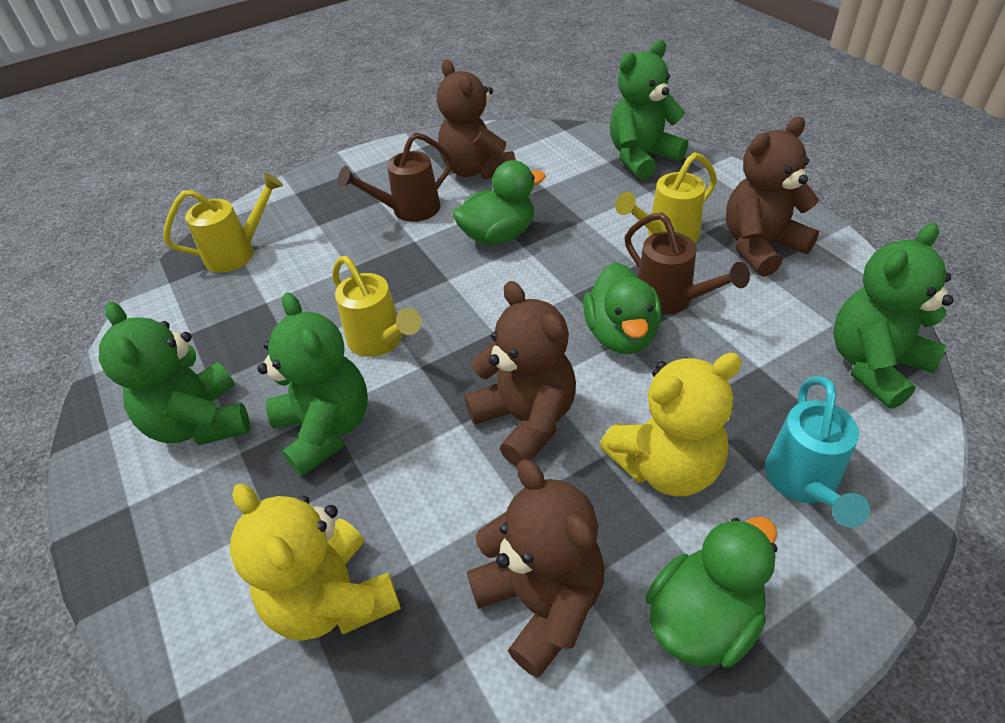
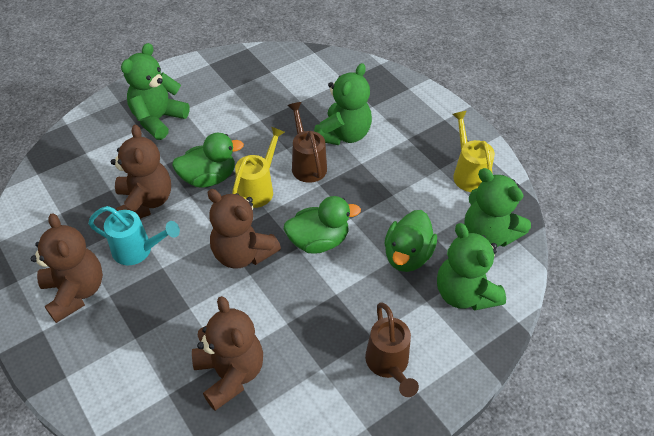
yellow teddy bear: [230,484,401,641] [600,353,742,496] = 2 -> none = 0
yellow watering can: [164,172,283,272] [332,256,422,357] [615,152,717,243] = 3 -> [232,127,285,208] [452,111,495,192] = 2

